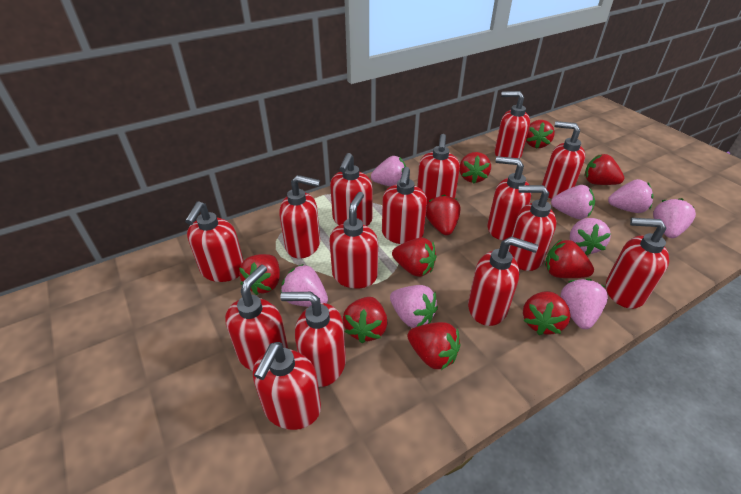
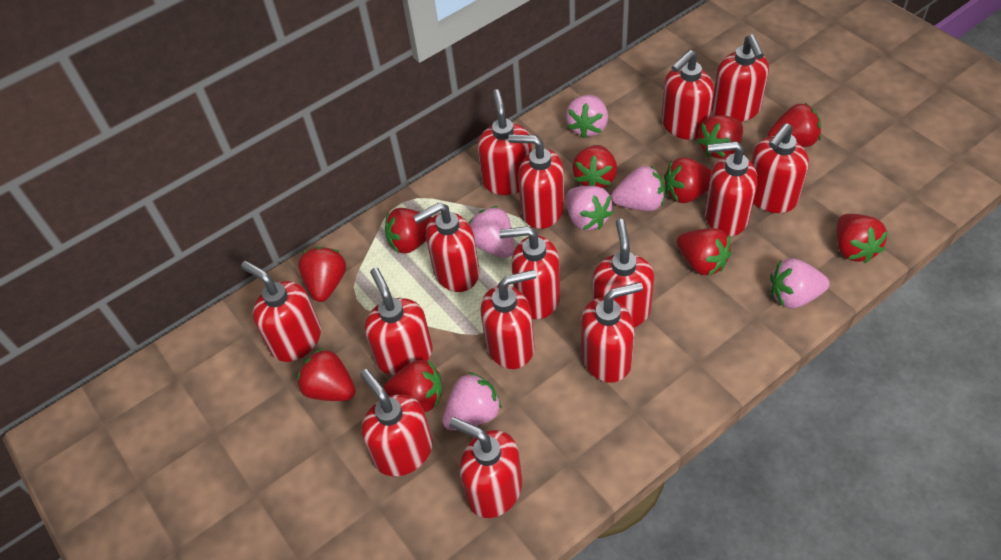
pink strawberry: [281,264,328,307] [371,156,406,187] [390,285,438,328] [551,185,595,219] [560,279,608,329] [570,218,611,255] [608,179,653,213] [653,198,696,238] = 8 -> [442,372,502,431] [468,206,514,258] [566,95,608,138] [566,186,614,230] [611,166,665,211] [770,258,830,308] = 6

